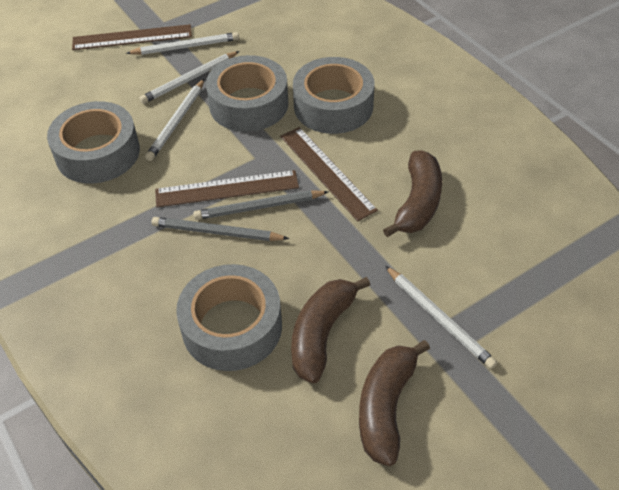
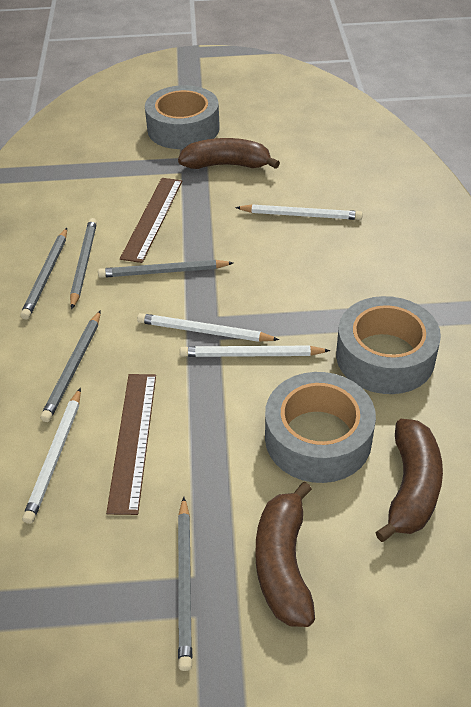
brown ruler: [72,24,192,50] [155,170,299,207] [280,127,378,221] = 3 -> [106,374,156,515] [120,178,182,263] = 2
grey pencil: [152,217,289,241] [193,190,329,220] = 2 -> [20,228,67,320] [40,310,101,422] [70,218,97,309] [98,260,233,278] [178,497,192,671] = 5
grey tape: [47,101,140,184] [176,264,282,371] [206,55,288,132] [293,57,375,134] = 4 -> [145,85,220,149] [265,372,376,483] [336,296,441,394] = 3

